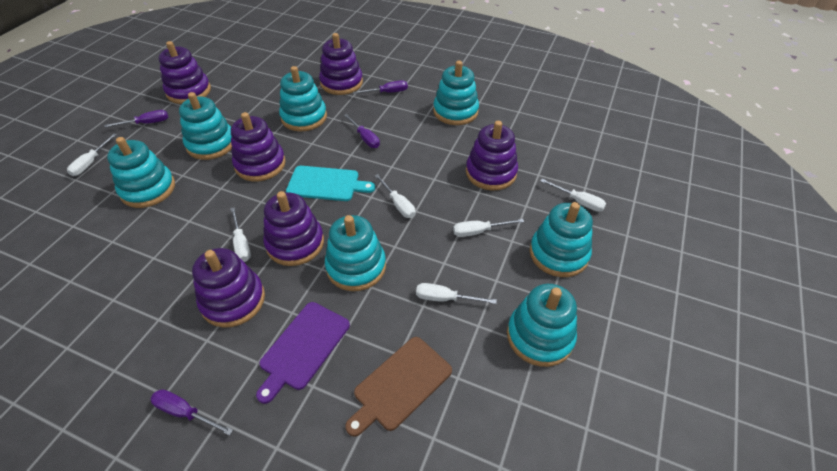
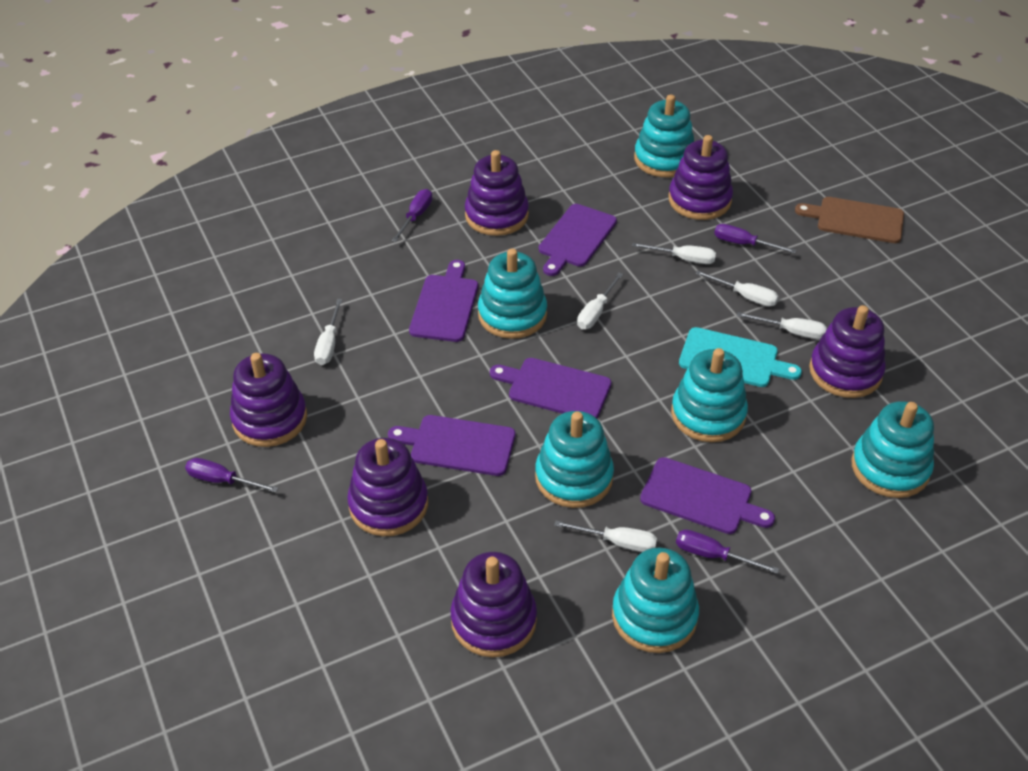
purple cutting board: [256,302,350,404] = 1 -> [388,415,515,476] [409,260,478,342] [490,358,611,418] [539,204,617,276] [640,457,775,534] = 5
turquoise stacking toy: [107,137,175,208] [179,92,232,160] [279,66,327,131] [325,215,386,291] [433,61,479,125] [507,284,577,367] [530,202,593,277] = 7 -> [478,249,547,339] [535,411,614,508] [612,548,699,653] [634,95,694,177] [671,348,748,442] [851,401,934,498] = 6

